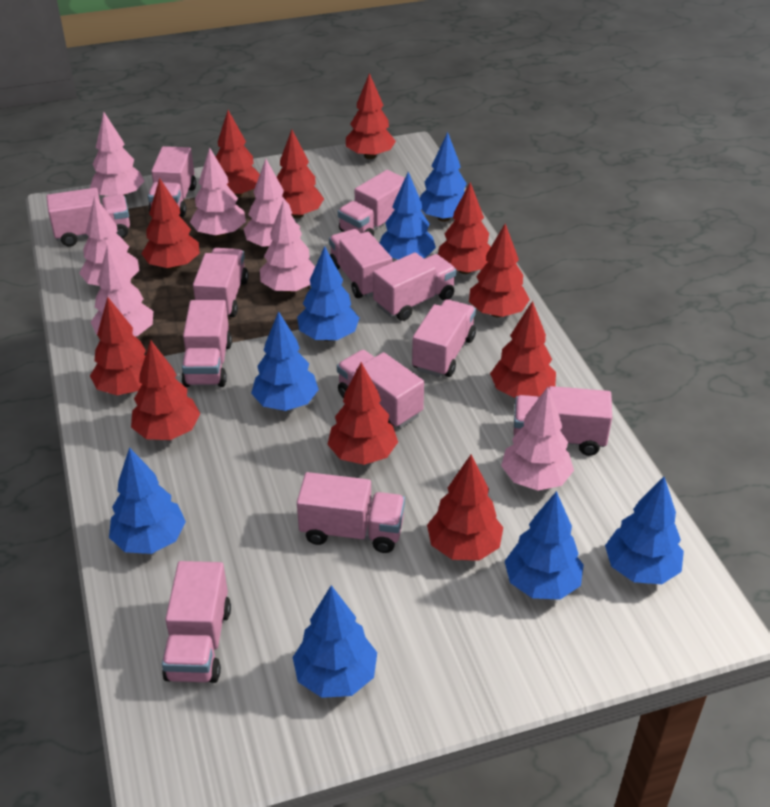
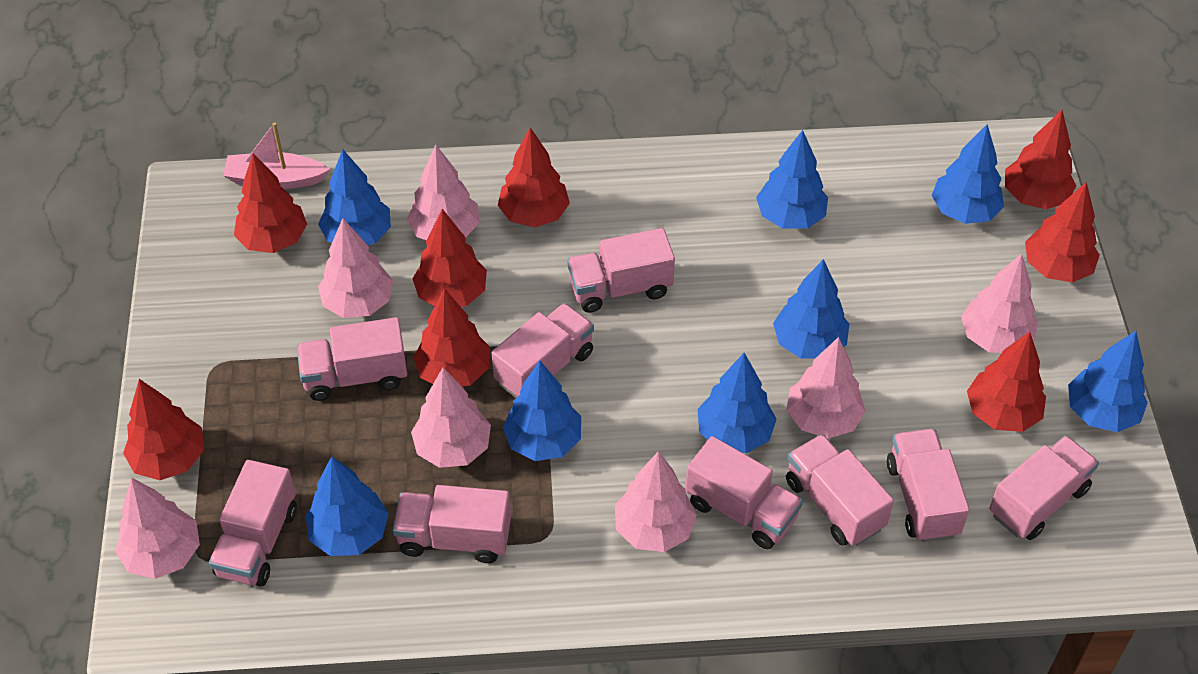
pink boat: none = 0 -> [223,122,330,189] = 1
pink truck: [46,188,130,246] [148,146,196,217] [162,561,231,683] [181,300,232,387] [193,248,248,317] [297,472,405,553] [329,229,392,298] [337,350,424,429] [338,170,405,237] [373,253,457,321] [412,299,476,377] [513,386,612,456] = 12 -> [209,460,297,587] [297,317,407,401] [393,485,511,563] [492,303,594,398] [567,228,675,313] [685,436,803,549] [786,434,894,546] [887,429,970,542] [989,435,1099,540] = 9
red tree: [90,297,146,395] [131,340,200,440] [141,178,200,270] [216,110,260,198] [277,130,324,218] [327,362,398,465] [346,73,396,159] [427,455,503,561] [438,182,491,274] [469,223,530,317] [490,301,556,398] = 11 -> [123,379,204,480] [234,154,307,253] [412,209,487,307] [413,288,490,387] [498,127,570,227] [967,332,1046,432] [1005,110,1076,209] [1025,182,1100,283] = 8

